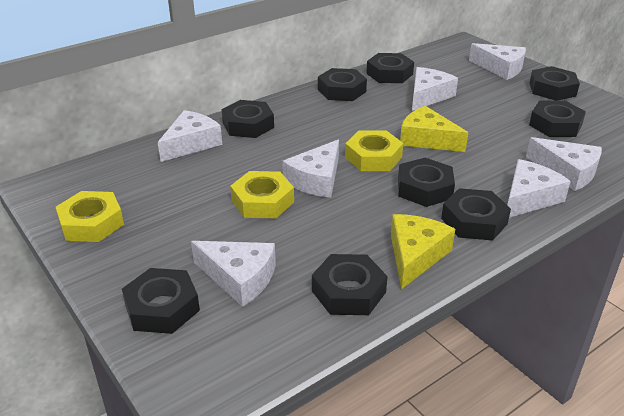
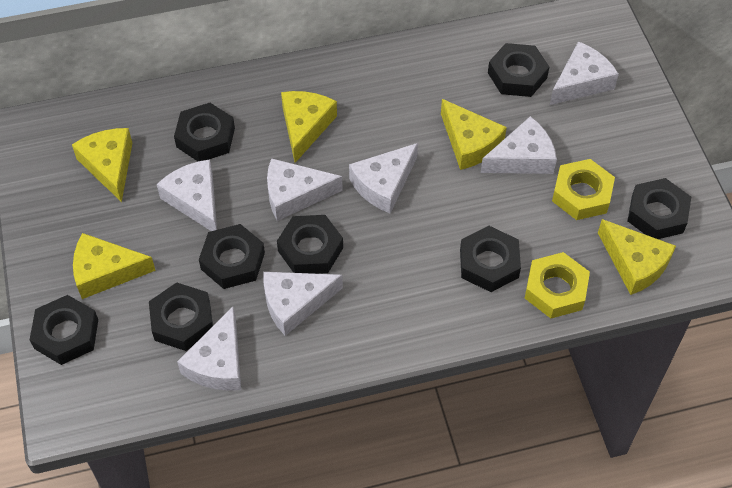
black nut: [122,268,200,334] [222,100,274,138] [312,254,388,315] [318,68,367,101] [366,53,414,83] [398,158,455,207] [441,188,511,241] [529,101,586,137] [530,66,580,101] = 9 -> [30,295,98,365] [149,282,213,351] [174,103,235,161] [199,224,265,289] [277,215,343,274] [460,226,521,292] [488,43,549,97] [627,178,691,239] = 8
yellow cheese: [391,214,455,290] [400,106,468,152] = 2 -> [72,128,132,202] [73,233,156,299] [281,91,337,163] [441,99,507,170] [598,219,676,295] = 5
yellow nut: [56,191,124,242] [230,171,294,218] [345,131,403,171] = 3 -> [525,252,590,318] [552,159,615,220] = 2

